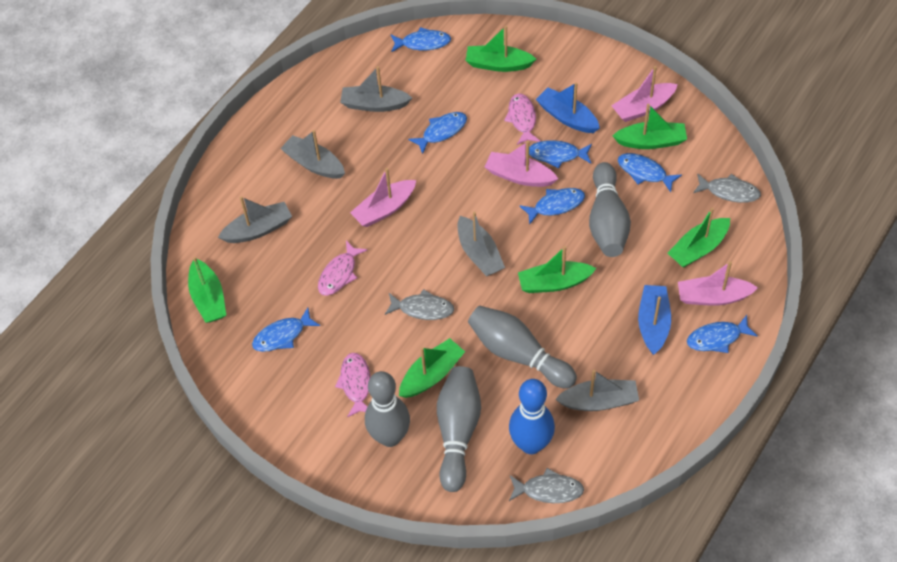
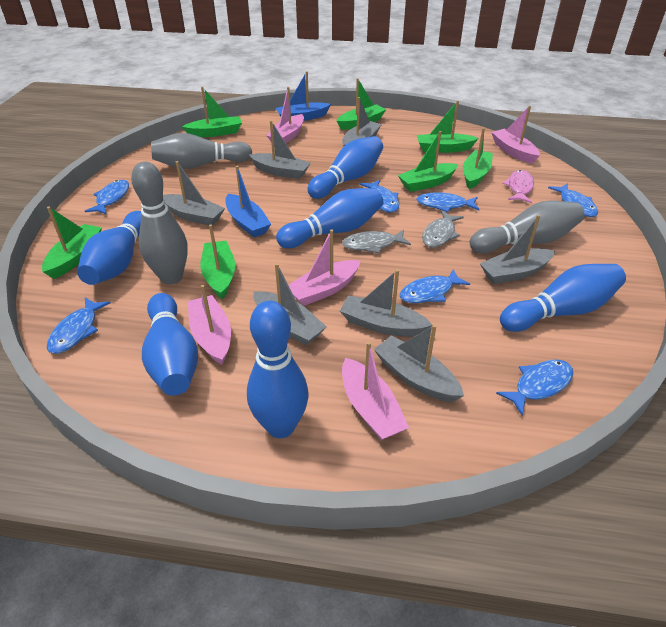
blue bowling pin: [509,379,555,454] = 1 -> [77,211,142,285] [142,293,198,396] [247,301,308,438] [276,188,383,248] [307,136,383,199] [500,264,626,332] = 6
green boat: [188,257,226,323] [399,338,465,398] [465,26,536,72] [518,246,597,293] [613,104,687,149] [668,208,730,268] = 6 -> [42,206,102,279] [182,87,242,137] [200,224,235,299] [337,78,386,130] [398,131,458,192] [417,100,478,153] [463,128,493,189] = 7
grey boat: [218,196,292,243] [280,130,345,179] [340,66,412,112] [457,211,505,277] [555,370,639,411] = 5 -> [163,161,225,225] [249,120,311,179] [254,263,327,345] [340,269,432,337] [342,97,382,146] [374,324,464,402] [480,215,555,284] = 7
grey bowling pin: [365,371,410,447] [437,366,481,492] [468,306,577,389] [589,162,631,257] = 4 -> [131,162,188,285] [151,133,252,169] [470,200,585,253] = 3
grey fish: [385,289,454,320] [509,468,584,503] [693,173,761,203] = 3 -> [342,230,411,254] [422,210,464,247] = 2
pink boat: [350,168,416,227] [485,141,558,187] [612,66,678,122] [678,261,758,306] = 4 -> [188,285,231,365] [266,87,304,143] [288,229,361,306] [342,341,409,440] [491,106,540,164] = 5
pink fish: [318,241,367,296] [335,353,371,417] [504,93,540,145] = 3 -> [502,170,534,203] = 1

